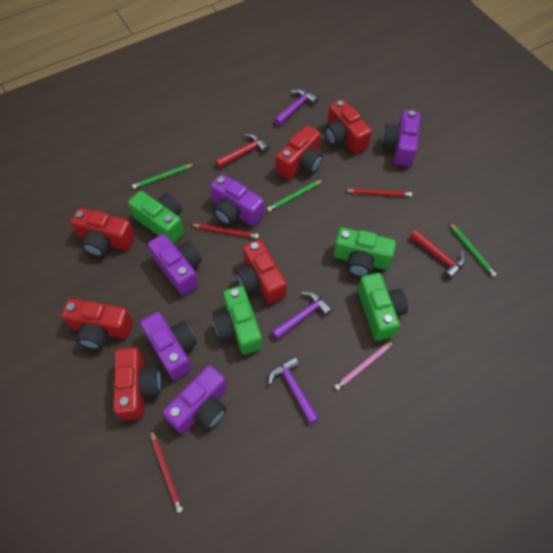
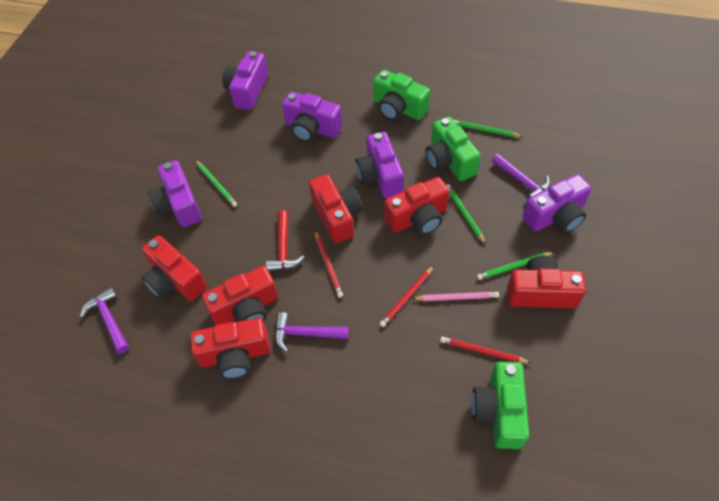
green camera: [128,191,184,244] [213,286,262,355] [333,227,396,277] [358,273,408,341] = 4 -> [373,70,430,120] [426,117,481,181] [471,362,529,449] = 3
green pencil: [132,164,195,189] [267,179,324,212] [449,222,497,277] = 3 -> [195,160,237,207] [446,184,486,245] [454,120,523,137] [477,252,554,280] = 4
red hammer: [215,133,269,168] [410,230,465,280] = 2 -> [266,210,304,272] = 1

